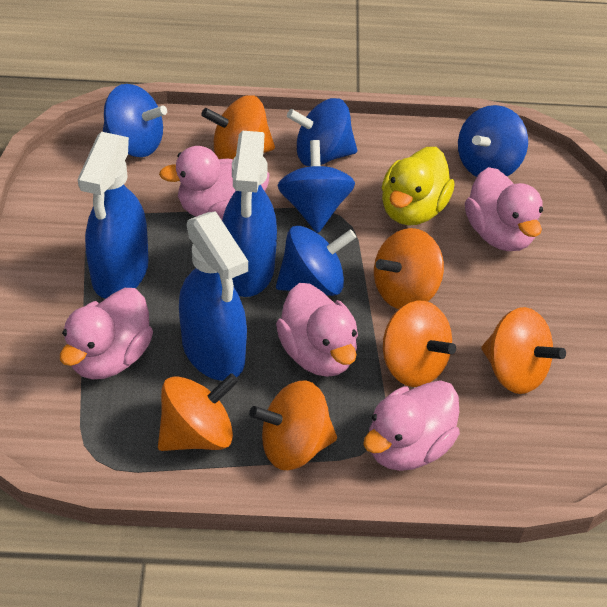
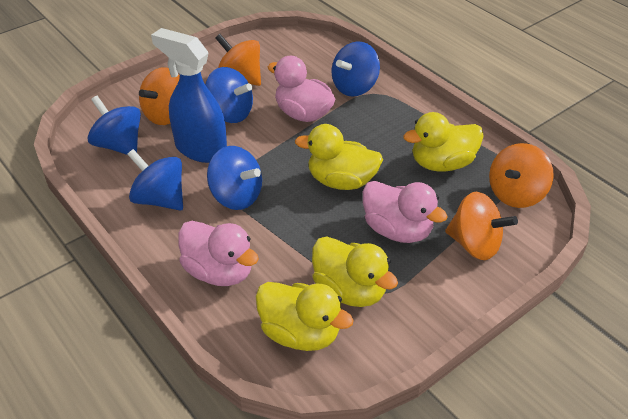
blue spray bottle: [78,132,149,299] [179,211,248,381] [222,131,277,297] = 3 -> [151,28,227,163] = 1
orange spinning top: [158,373,239,451] [201,96,275,159] [249,381,337,470] [374,228,444,309] [383,301,456,387] [481,307,566,394] = 6 -> [139,67,180,125] [215,34,261,86] [445,192,518,260] [489,143,554,208] = 4
pink duck: [60,288,153,379] [159,146,270,220] [276,283,358,377] [363,380,460,471] [465,167,543,251] = 5 -> [178,221,259,286] [268,56,335,122] [363,181,448,243] = 3
yellow duck: [381,147,455,226] = 1 -> [256,282,354,351] [295,124,383,190] [312,236,398,307] [403,112,484,172] = 4

